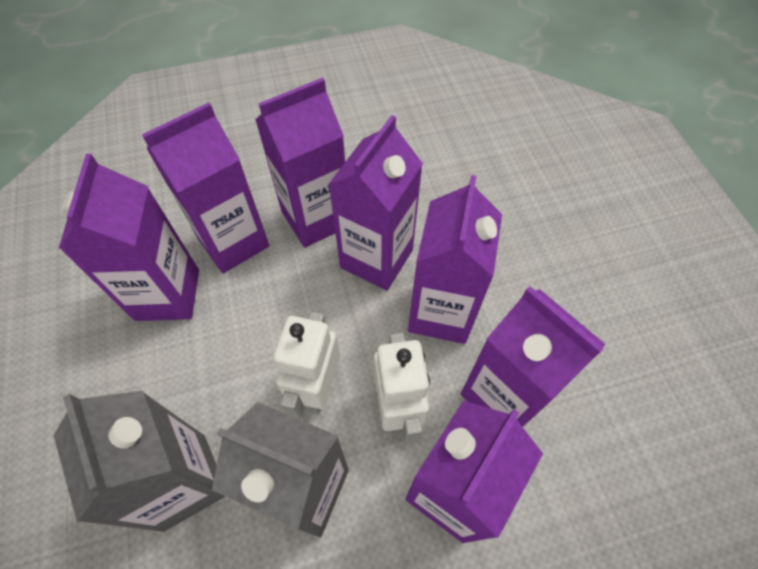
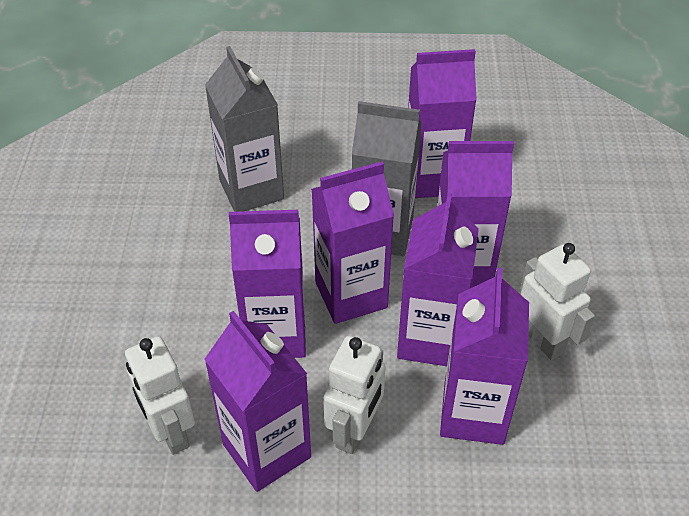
white robot: [273,312,340,420] [374,333,430,444] = 2 -> [125,336,195,455] [323,336,386,454] [521,243,595,360] = 3

